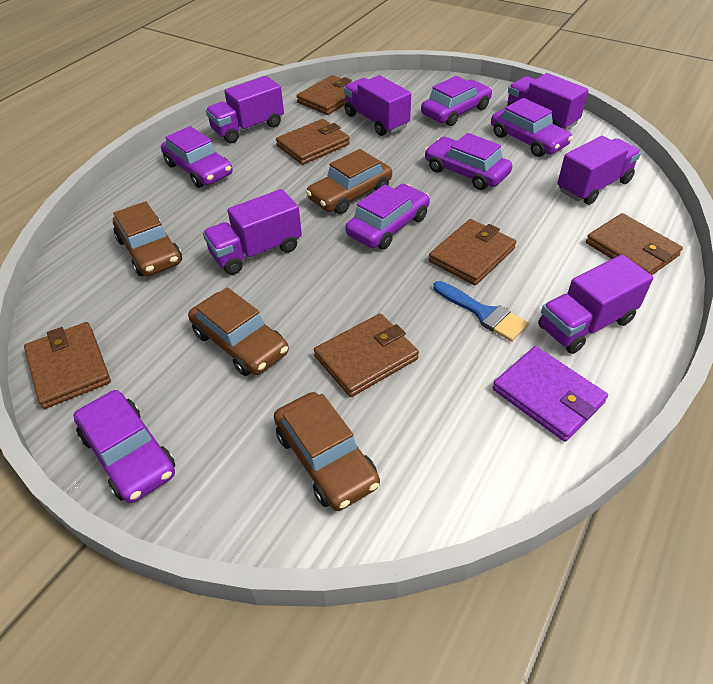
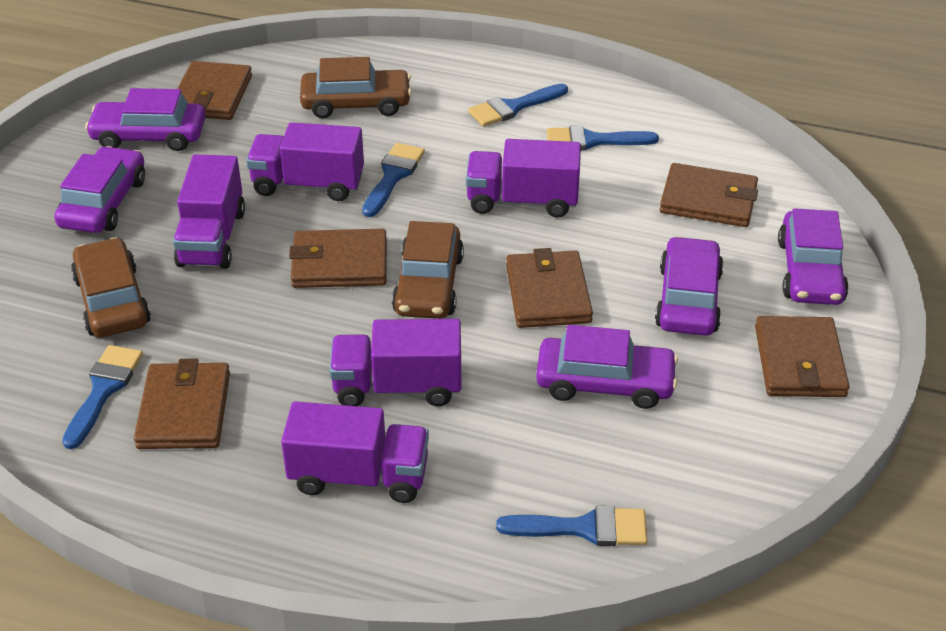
blue brush: [433,281,529,341] = 1 -> [62,345,143,449] [362,143,425,217] [468,83,568,127] [496,506,647,546] [547,126,659,150] = 5
brown car: [113,201,182,276] [188,287,289,376] [274,392,380,511] [306,149,392,214] = 4 -> [71,237,151,338] [300,57,412,118] [392,221,464,319] = 3
purple car: [73,390,175,503] [161,126,233,188] [345,184,430,249] [421,76,492,126] [424,133,512,190] [491,98,573,157] = 6 -> [54,146,145,233] [85,88,206,151] [536,325,678,409] [655,236,724,336] [778,208,849,305] = 5
purple truck: [203,189,302,275] [206,76,284,144] [344,75,411,136] [507,73,588,130] [538,255,653,354] [557,136,641,205] = 6 -> [173,154,245,269] [246,122,364,201] [281,401,429,503] [330,319,461,406] [466,139,581,218] = 5
purple wallet: [492,346,608,442] = 1 -> none = 0

